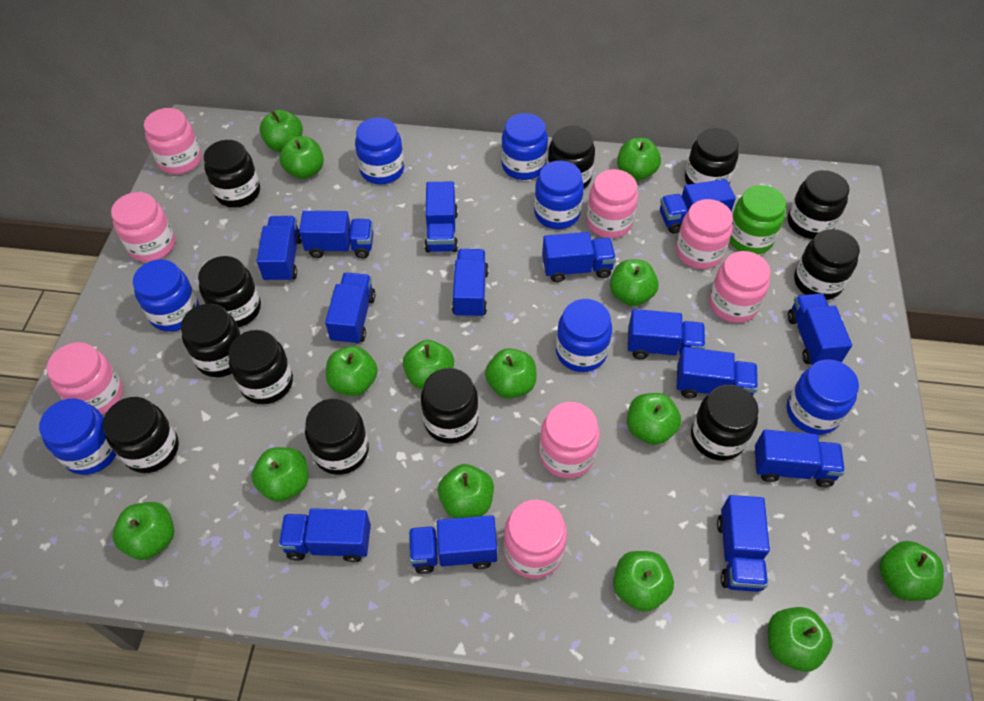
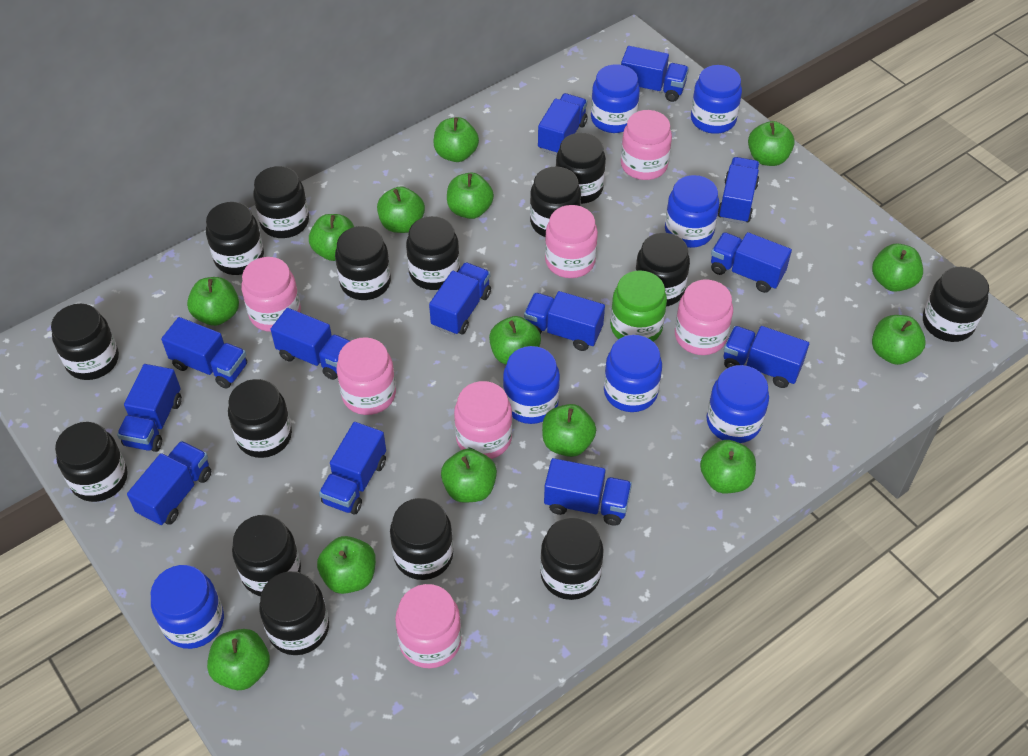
black jar: [103,397,179,473] [181,304,241,377] [198,256,261,327] [204,140,260,208] [228,330,293,404] [305,398,369,475] [421,368,479,443] [547,126,595,189] [685,128,739,185] [691,385,759,461] [788,170,849,239] [794,229,860,300] = 12 -> [51,304,119,380] [55,422,128,502] [206,202,264,275] [228,379,292,458] [232,515,301,596] [253,166,309,238] [259,571,329,655] [335,226,391,300] [390,498,453,580] [406,216,460,290] [530,166,581,237] [540,517,604,600] [556,133,606,204] [635,233,690,306] [923,267,989,342] = 15
blue truck: [257,216,302,282] [278,508,371,563] [299,211,373,259] [325,272,376,345] [409,515,497,574] [425,181,458,253] [452,249,489,318] [542,232,616,282] [628,309,706,359] [660,179,736,234] [677,347,758,398] [717,495,770,592] [754,429,845,487] [788,293,852,365] = 14 -> [117,364,182,452] [127,441,212,526] [161,317,247,388] [271,308,350,380] [319,422,386,514] [429,262,491,335] [524,291,605,351] [538,93,587,155] [544,458,632,526] [621,46,689,102] [711,232,792,293] [718,157,760,224] [724,326,809,388] = 13
pink jar: [47,342,123,414] [111,192,175,262] [144,108,202,175] [504,500,567,579] [539,402,600,478] [586,169,638,238] [676,199,733,269] [709,251,771,323] = 8 -> [241,257,301,332] [336,337,396,415] [395,584,462,668] [454,381,512,459] [545,205,598,278] [621,110,672,180] [675,280,733,355] = 7

